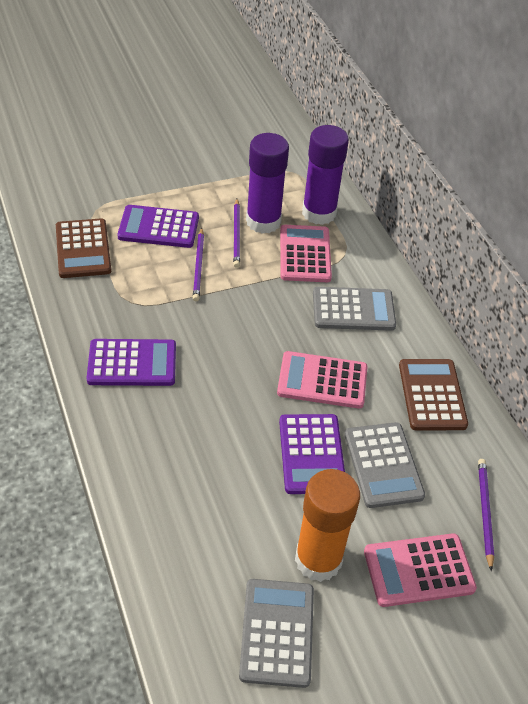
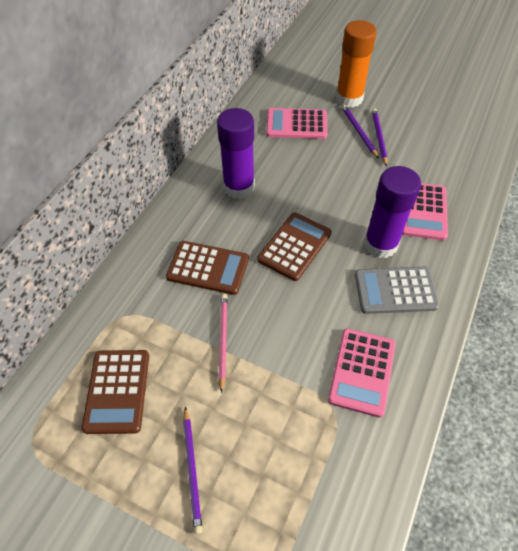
brown calculator: [56,218,111,278] [399,359,468,430] = 2 -> [82,350,149,434] [166,241,249,295] [258,212,332,281] = 3
grey calculator: [239,579,314,688] [313,287,396,331] [344,422,425,508] = 3 -> [355,267,439,314] = 1
pink pencil: none = 0 -> [219,294,228,393] = 1
purple calculator: [87,339,176,386] [118,205,199,248] [279,414,345,494] = 3 -> none = 0

